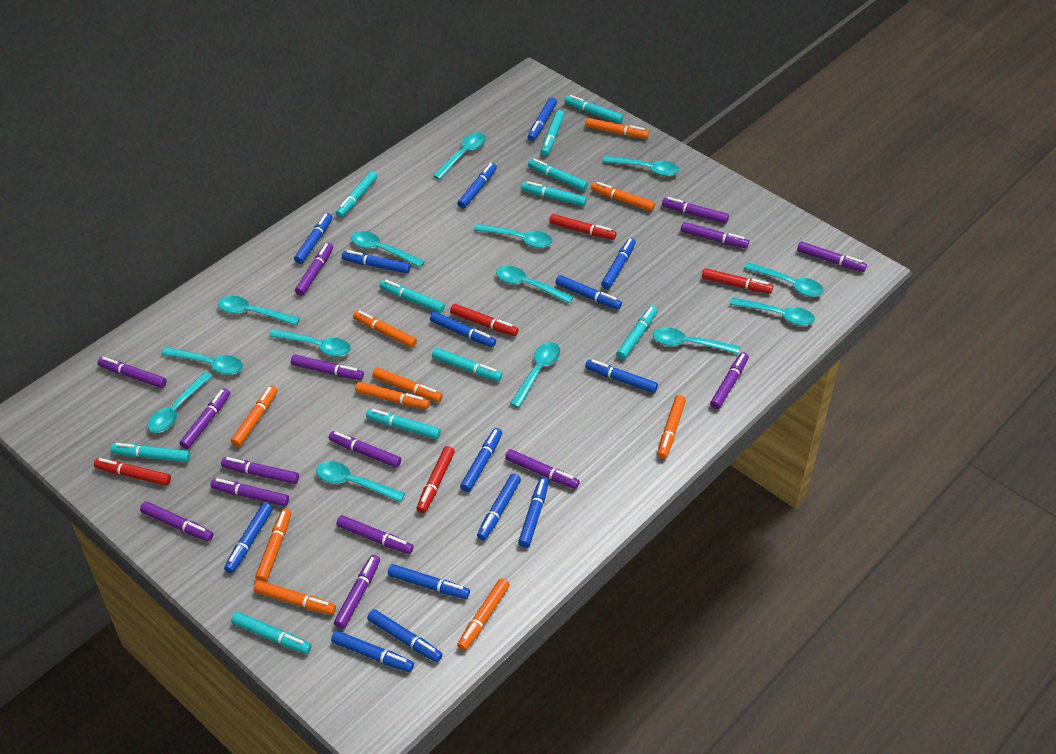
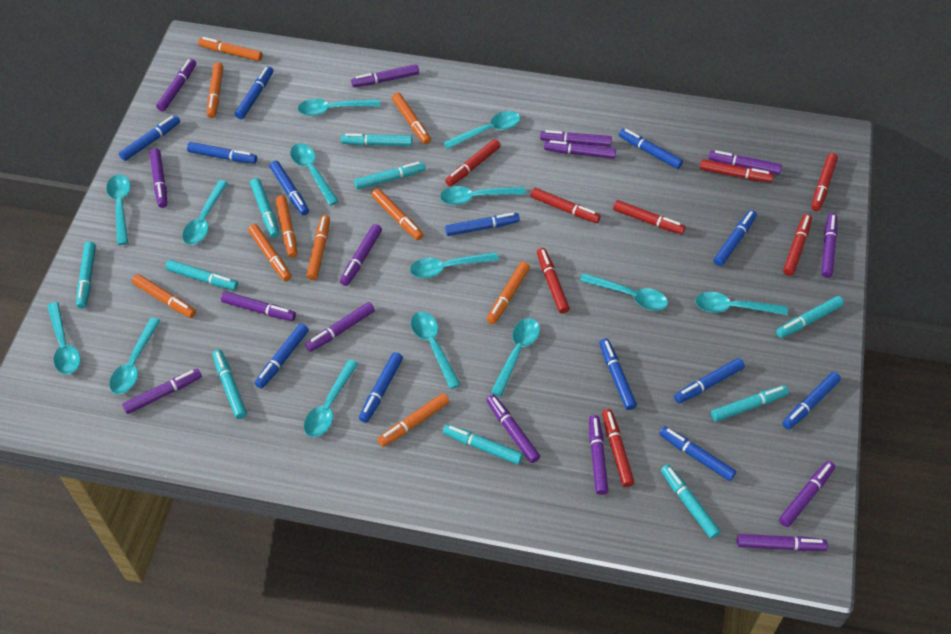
blue marker: [224,503,273,573] [294,213,333,264] [331,631,414,672] [342,250,411,273] [367,609,443,662] [388,564,470,599] [430,312,496,347] [457,163,497,209] [460,428,502,492] [477,474,521,541] [518,477,549,548] [528,97,557,141] [555,275,622,310] [585,359,658,393] [601,238,636,289] = 15 -> [119,115,180,161] [187,142,257,164] [235,66,273,119] [255,323,309,389] [270,160,309,215] [359,352,403,423] [445,213,520,236] [599,338,637,410] [619,128,683,169] [659,426,736,481] [674,358,745,403] [714,210,757,266] [782,372,841,429] = 13
red marker: [94,458,171,486] [417,446,455,513] [450,304,518,336] [549,214,616,240] [702,268,773,294] = 5 -> [445,139,501,186] [531,188,601,223] [537,248,570,314] [602,409,634,487] [613,200,685,234] [700,159,774,183] [783,214,812,276] [811,153,838,211] = 8
turquoise marker: [111,443,190,462] [231,612,312,654] [336,171,377,218] [366,409,441,439] [380,280,445,313] [432,348,502,381] [521,181,587,206] [528,159,588,191] [541,110,564,156] [565,95,623,124] [616,306,657,359] = 11 -> [76,241,96,309] [166,260,238,290] [212,350,247,419] [250,178,279,238] [341,133,412,146] [354,162,426,189] [443,424,523,465] [661,465,721,539] [711,385,789,422] [776,296,844,338] = 10

